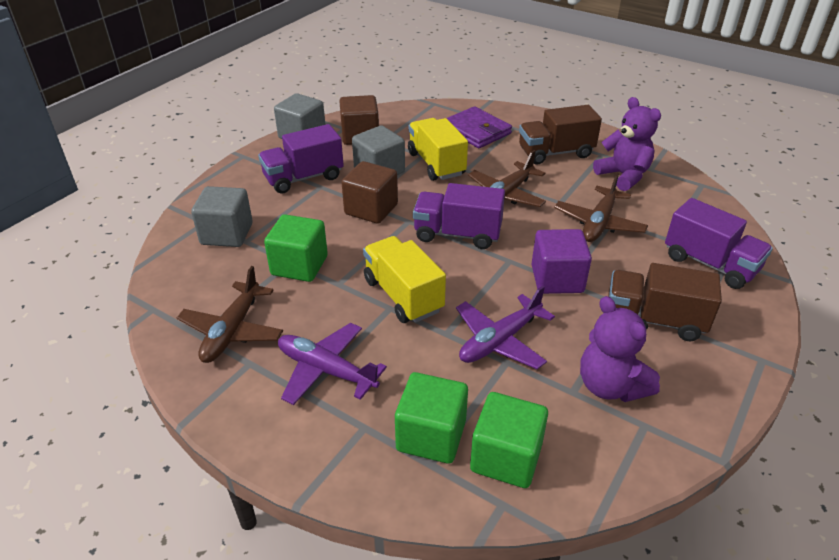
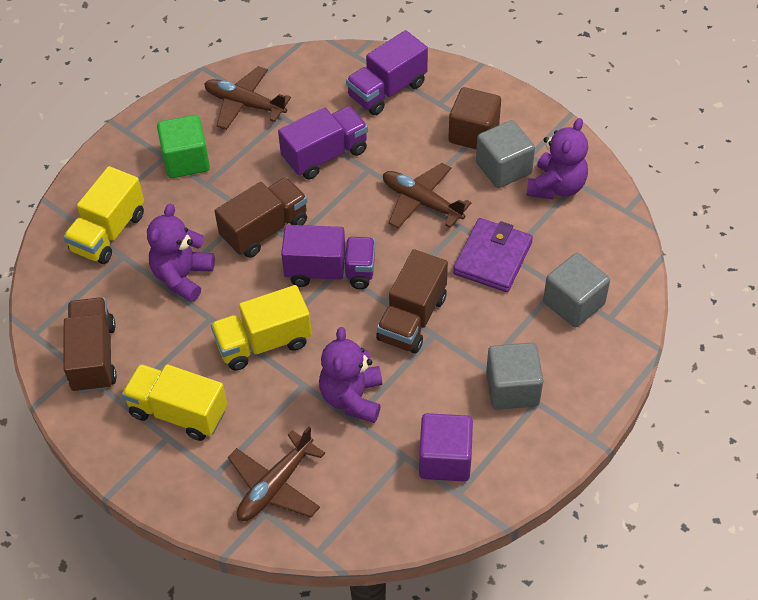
brown cube: [339,95,379,145] [342,161,398,224] = 2 -> [448,87,501,150] = 1
brown truck: [519,105,602,165] [608,263,722,341] = 2 -> [63,297,117,393] [215,177,308,258] [376,249,448,353] = 3
green cube: [264,214,328,282] [395,372,468,464] [470,392,548,488] = 3 -> [157,115,210,178] = 1
purple plane: [278,323,387,405] [456,286,555,369] = 2 -> none = 0
purple teddy bear: [580,296,660,402] [593,97,661,191] = 2 -> [147,204,215,302] [319,327,382,423] [526,118,588,200] = 3
yellow truck: [363,236,446,323] [408,118,468,181] = 2 -> [63,166,144,264] [122,364,227,441] [211,285,312,370] = 3

